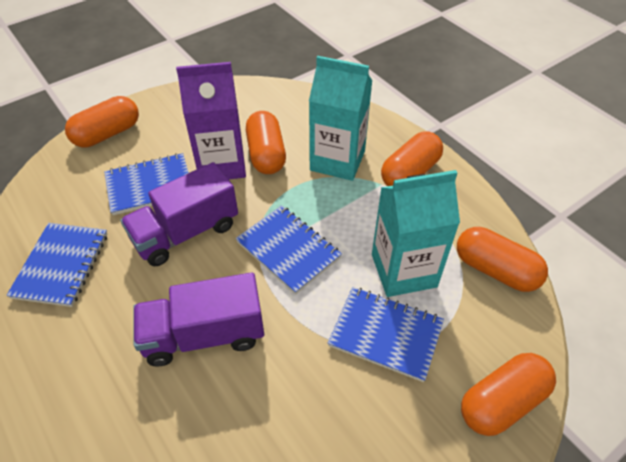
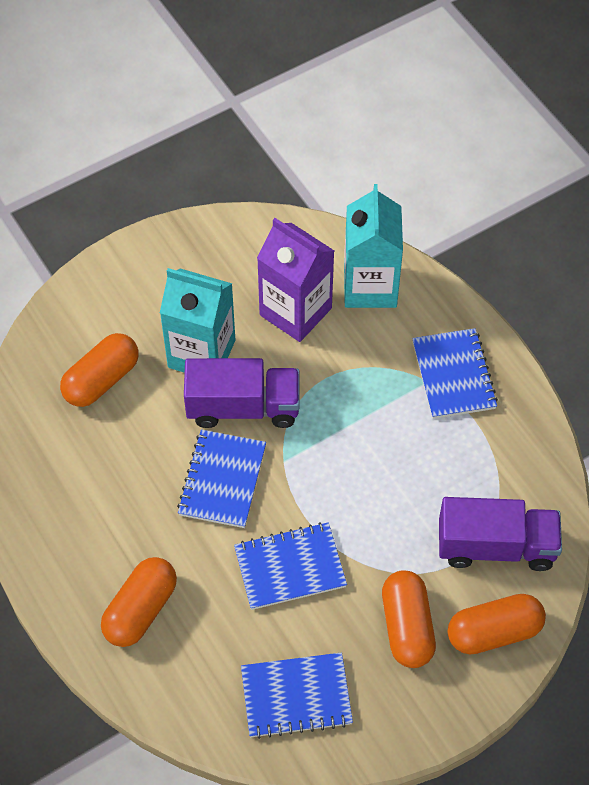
orange capsule: [65,96,139,148] [246,111,286,174] [381,131,443,186] [457,227,548,292] [461,353,556,436] = 5 -> [60,333,138,407] [101,557,177,647] [382,570,436,668] [447,594,546,654] = 4

